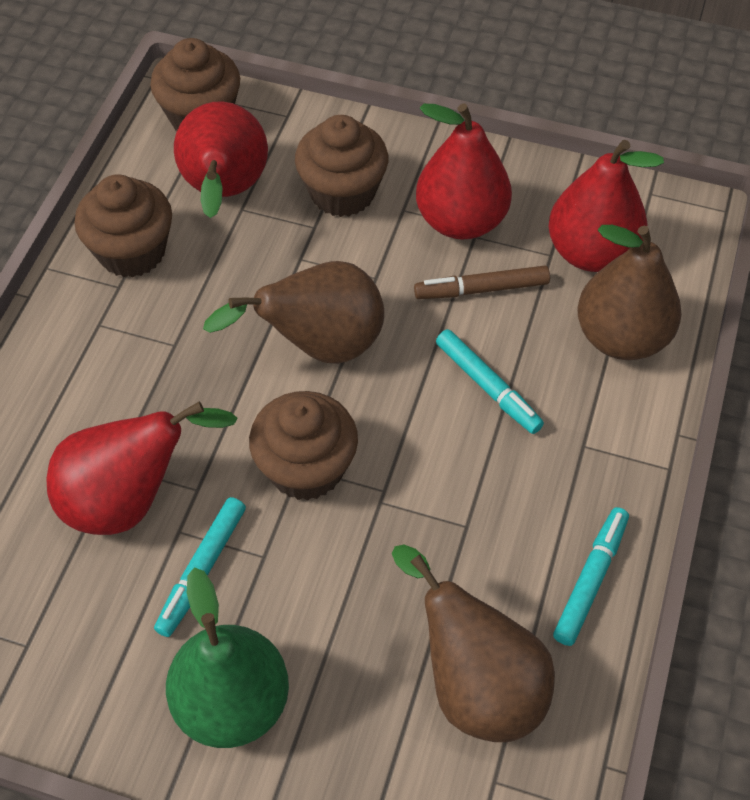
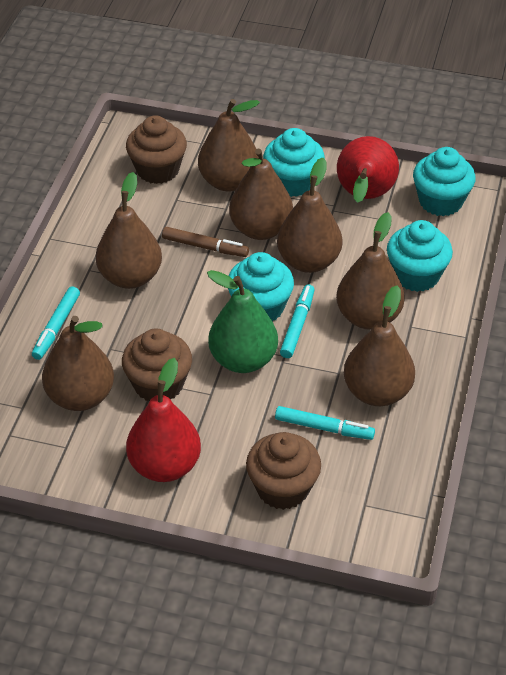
brown cupcake: [75,174,172,278] [150,38,240,131] [249,391,358,501] [295,115,388,217] = 4 -> [122,329,192,401] [126,115,187,184] [246,432,321,510] = 3
brown pear: [203,261,384,364] [392,545,555,742] [577,225,682,360] = 3 -> [42,316,114,411] [96,172,162,289] [198,99,260,191] [229,149,293,240] [277,158,342,273] [336,212,405,330] [344,286,415,406] = 7
red pear: [46,401,238,535] [174,101,268,218] [416,103,512,239] [548,140,664,272] = 4 -> [126,358,201,482] [337,136,399,203] = 2
turquoise cupcake: none = 0 -> [228,252,294,321] [263,128,325,197] [387,220,453,292] [413,147,476,216] = 4

